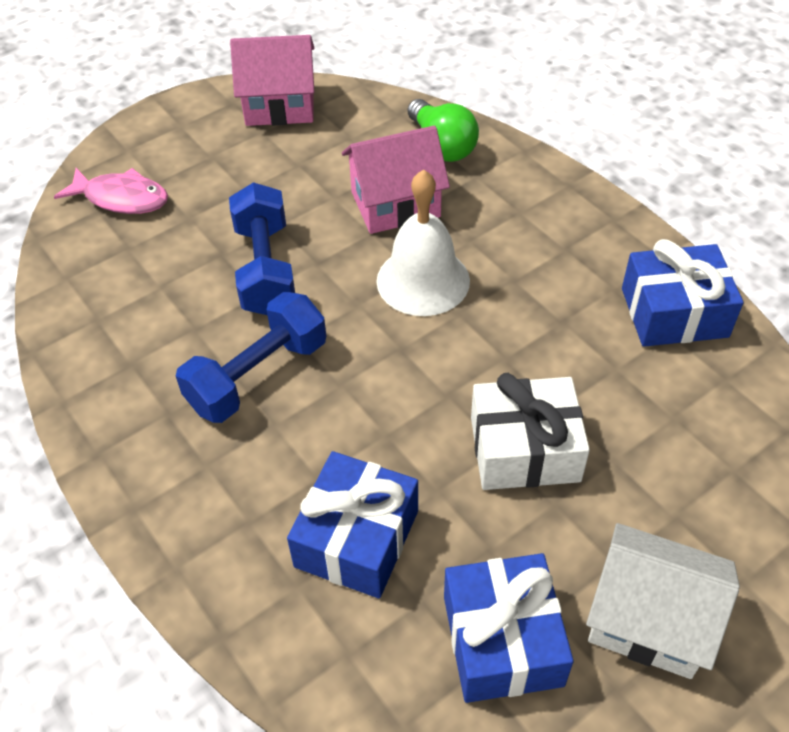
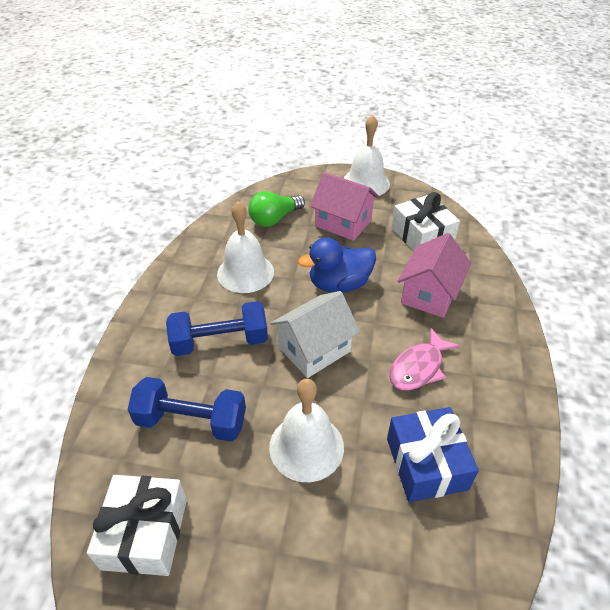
blue duck: none = 0 -> [298,237,376,293] = 1
blue gift: [287,451,418,598] [444,553,574,703] [622,239,743,347] = 3 -> [387,407,479,502] = 1
white bell: [377,170,470,316] = 1 -> [217,201,274,293] [269,379,344,482] [344,115,390,196] = 3
white gift: [471,373,590,490] = 1 -> [87,475,187,576] [392,192,460,252] = 2

